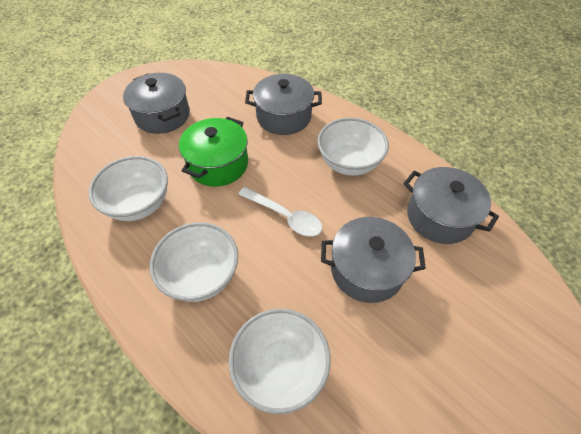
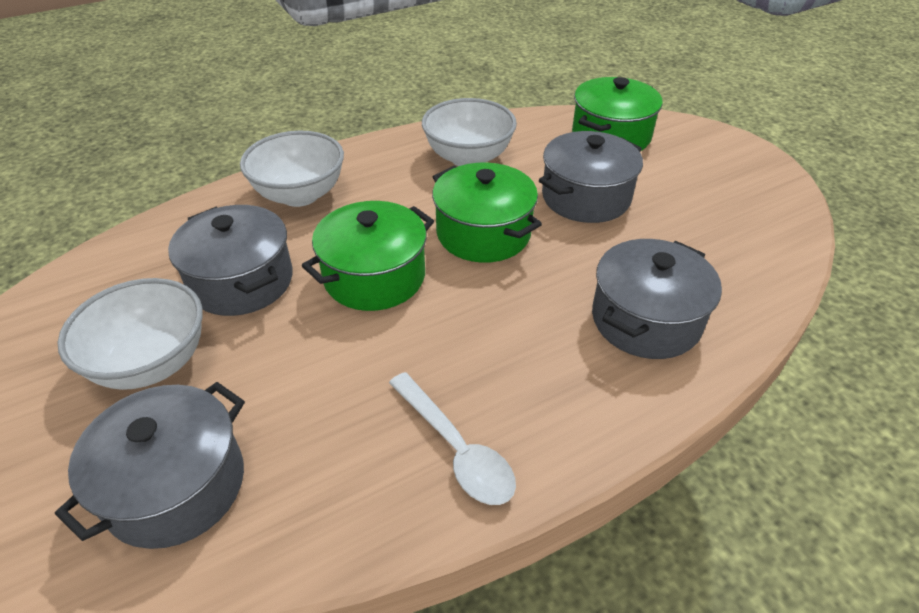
green pot: [179,117,248,187] = 1 -> [302,201,434,311] [432,163,542,263] [572,77,663,151] = 3
white bowl: [88,156,168,221] [150,222,238,302] [229,309,331,414] [317,118,389,176] = 4 -> [58,278,203,390] [240,131,344,207] [422,98,517,166] = 3

